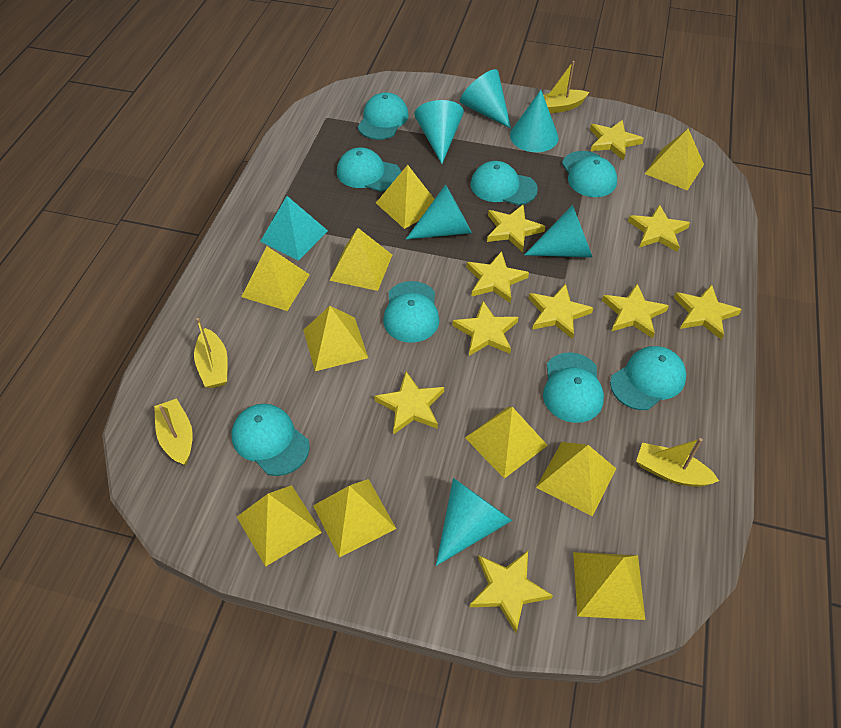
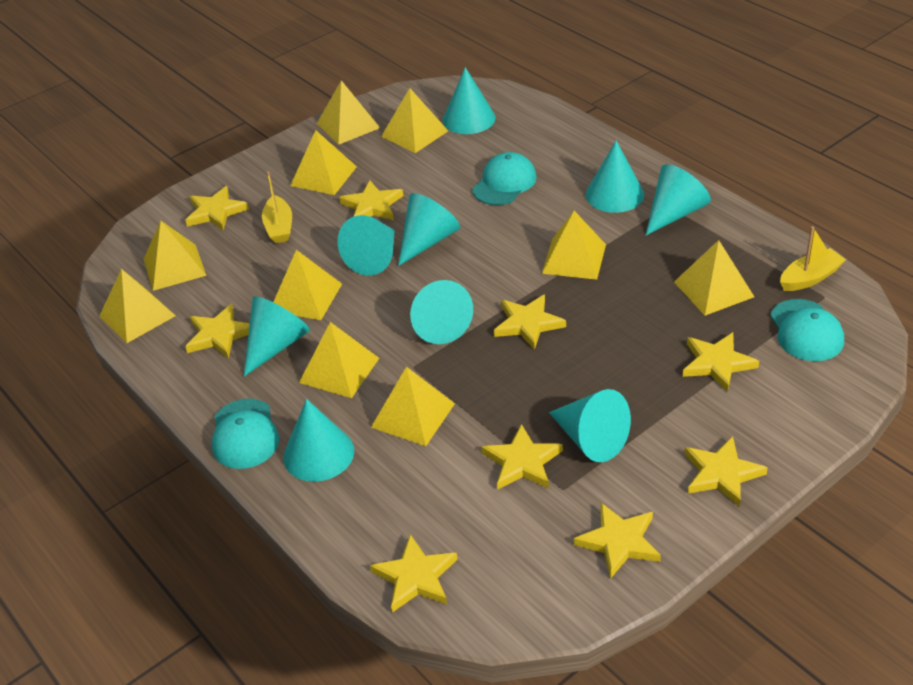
turquoise cap: [232,404,310,476] [337,148,401,192] [358,92,409,140] [383,281,440,343] [471,161,538,205] [543,352,604,423] [562,151,617,197] [610,346,686,410] = 8 -> [212,399,279,469] [472,152,537,205] [770,299,844,361] = 3
turquoise cone: [406,185,472,239] [415,100,464,164] [436,478,512,566] [460,69,511,128] [510,90,558,152] [524,205,593,258] = 6 -> [244,296,310,377] [283,399,354,482] [338,215,395,276] [398,193,460,266] [410,280,473,344] [443,67,496,134] [549,389,631,462] [586,141,644,213] [646,164,711,235] = 9
turquoise pyramid: [260,196,328,261] = 1 -> none = 0
yellow boat: [154,398,193,465] [194,318,228,388] [543,61,589,113] [636,438,719,487] = 4 -> [262,171,292,243] [780,226,846,291] = 2
yellow star: [374,372,444,435] [452,301,518,356] [467,251,529,303] [470,551,553,633] [487,204,545,252] [528,284,593,339] [590,120,644,160] [602,283,669,338] [628,204,690,252] [674,284,742,340] = 10 -> [185,186,249,231] [185,304,250,359] [339,180,403,220] [370,534,458,613] [482,424,563,489] [494,294,566,350] [574,502,661,579] [683,332,759,392] [685,436,768,507] = 9

